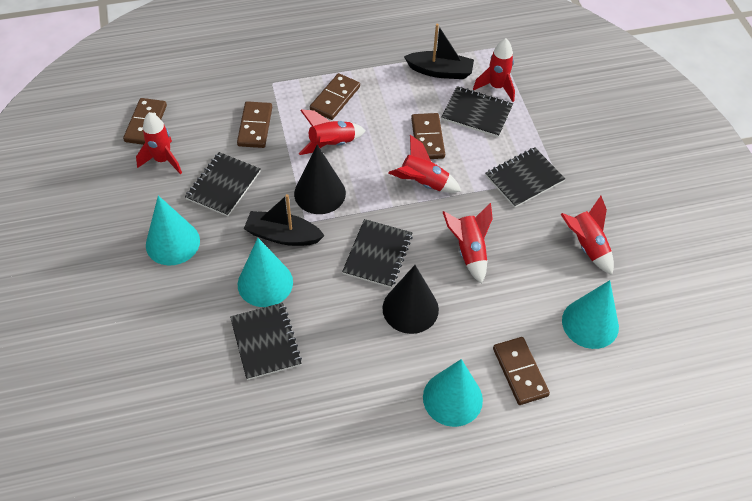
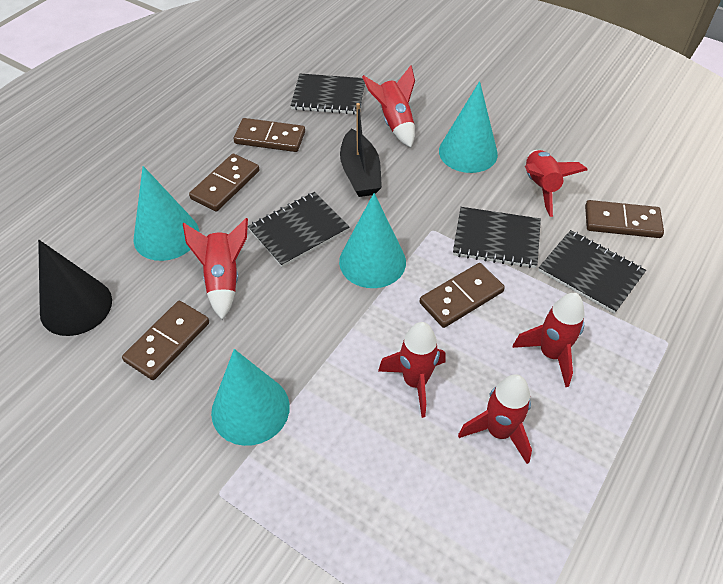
black boat: [244,194,325,246] [404,24,474,79] = 2 -> [340,103,382,197] = 1
black cone: [294,145,346,214] [383,265,439,334] = 2 -> [38,240,112,336] = 1
black notebook: [185,152,261,216] [230,303,302,380] [342,219,413,288] [442,86,513,137] [485,147,565,208] = 5 -> [248,192,350,267] [290,74,365,115] [453,207,541,268] [538,230,646,314] = 4

